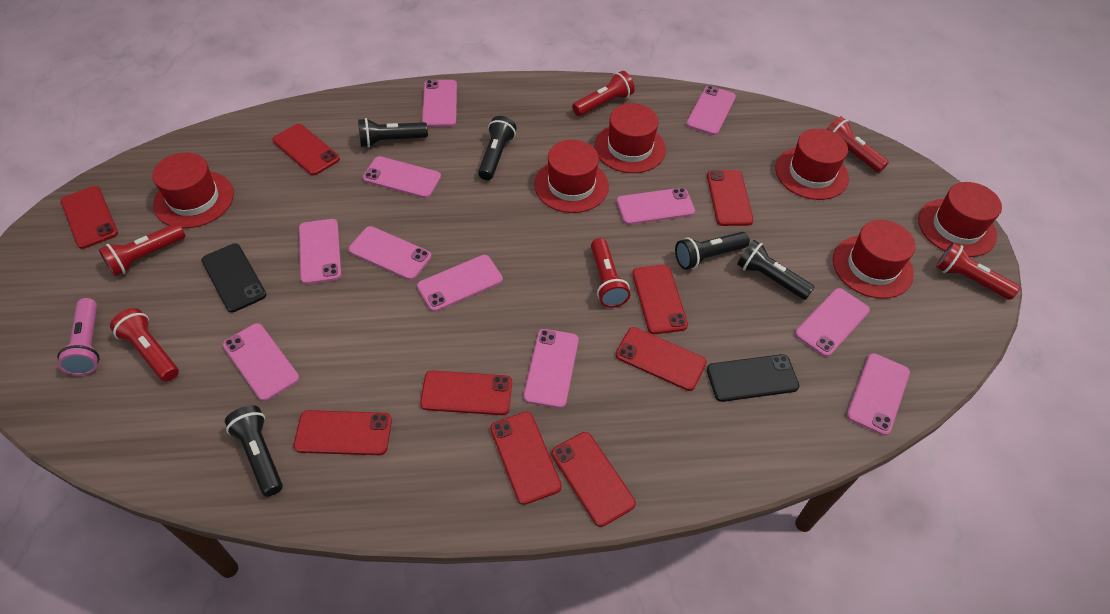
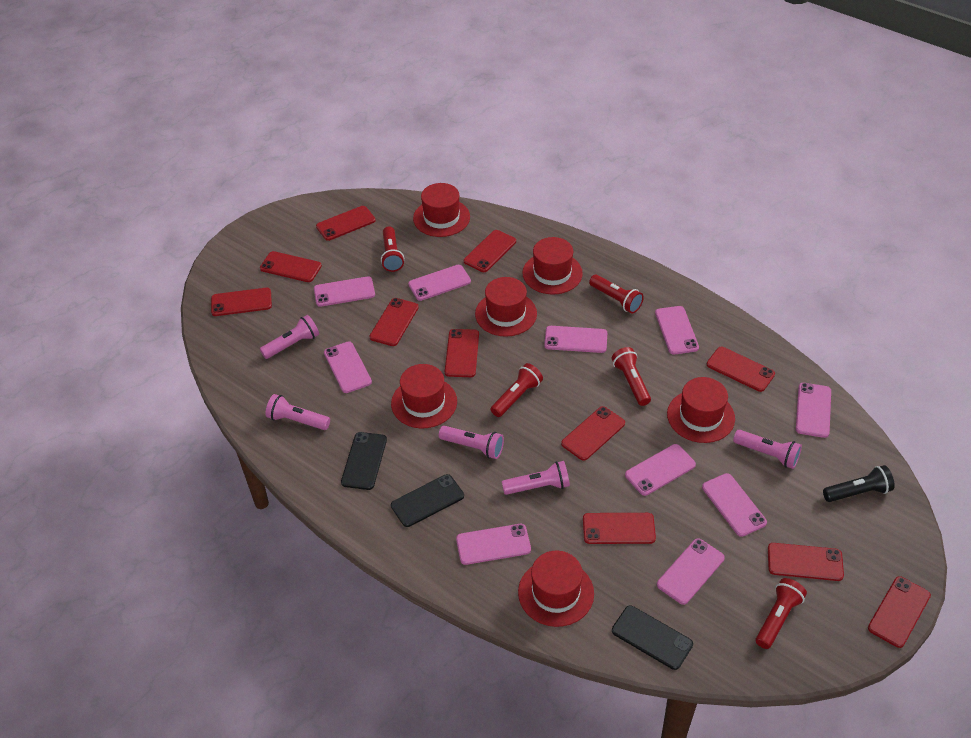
black flashlight: [225,405,283,496] [358,118,428,148] [478,116,517,180] [675,232,750,270] [737,240,815,300] = 5 -> [823,465,895,502] = 1
black phone: [201,243,267,313] [707,354,799,402] = 2 -> [341,432,387,490] [391,474,464,527] [612,605,693,670] = 3
pink flashlight: [57,298,100,376] = 1 -> [260,315,319,359] [266,394,330,430] [439,426,504,459] [502,461,570,495] [733,430,802,469] = 5
pink phone: [223,323,299,401] [299,219,341,284] [348,226,432,280] [363,156,441,198] [417,255,503,312] [422,80,457,127] [524,329,579,408] [616,188,695,225] [686,86,736,135] [795,288,870,357] [847,353,910,436] = 11 -> [314,276,375,307] [324,341,372,393] [408,265,471,301] [456,524,531,565] [544,326,607,353] [625,444,696,496] [655,306,699,355] [657,538,725,605] [702,473,767,537] [796,383,831,438] = 10
red flashlight: [99,223,185,276] [110,308,179,382] [572,71,635,116] [591,238,630,308] [826,116,889,173] [936,242,1020,300] = 6 -> [381,226,404,272] [491,363,543,417] [589,275,644,313] [612,347,651,406] [756,578,807,649] = 5
red phone: [61,186,118,249] [272,124,340,175] [294,410,392,455] [420,371,512,415] [490,412,562,505] [552,432,636,527] [616,327,707,391] [632,265,688,334] [707,170,753,226] = 9 -> [211,288,272,316] [260,251,322,282] [316,206,376,241] [369,298,419,346] [445,329,479,377] [464,230,516,272] [561,406,625,461] [583,513,656,544] [707,347,775,392] [768,543,844,581] [868,576,931,648] = 11

